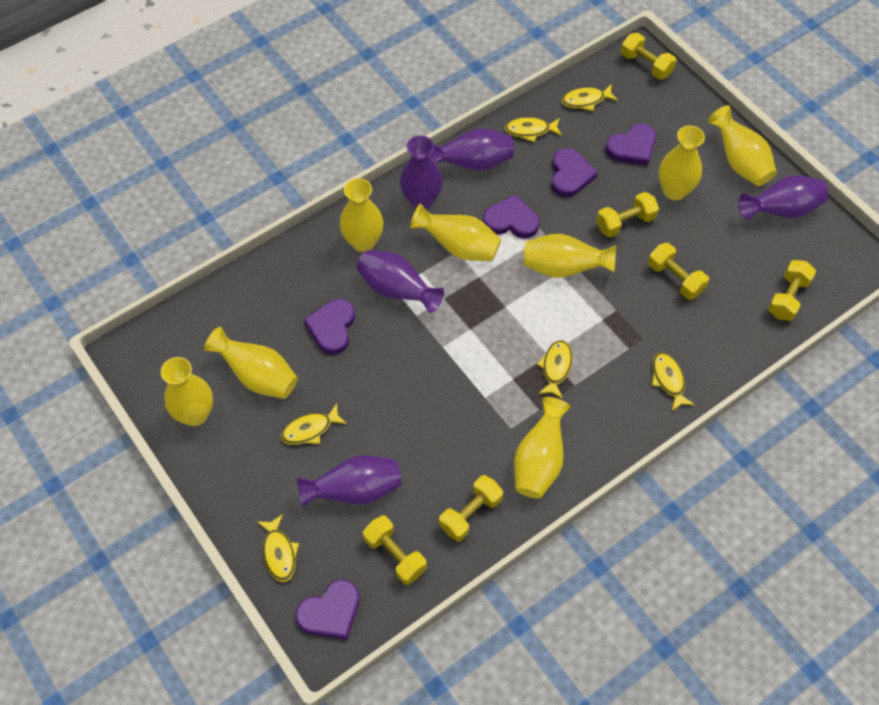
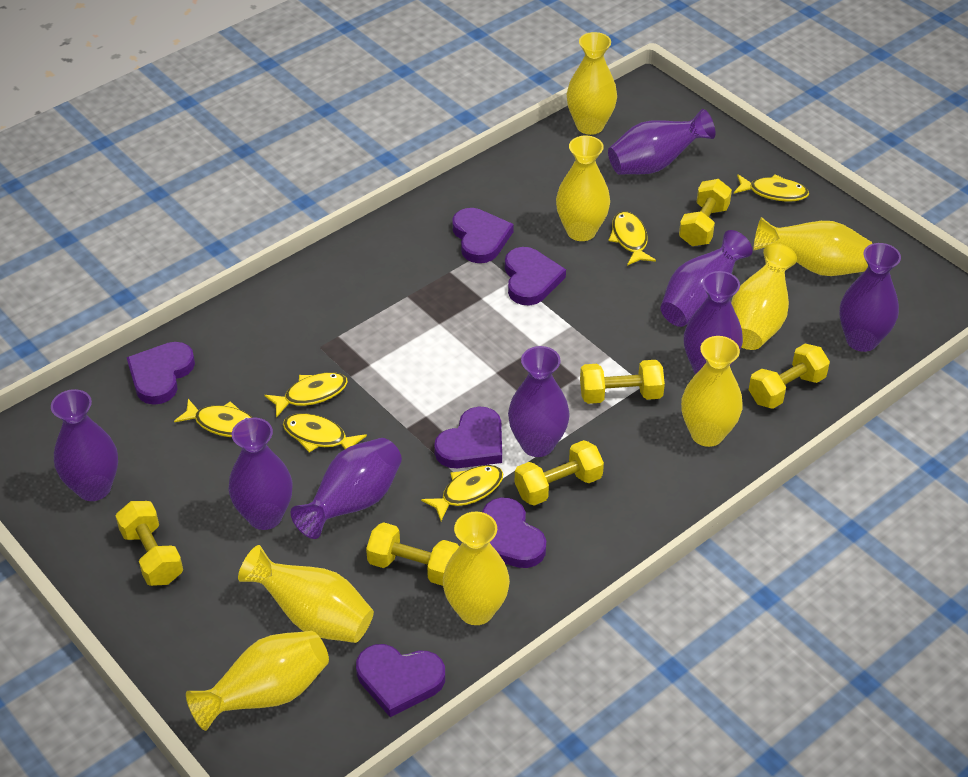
purple heart: [296,579,360,639] [304,299,355,354] [483,194,540,239] [551,148,598,197] [606,123,656,166] = 5 -> [127,342,195,405] [356,644,445,717] [434,406,502,468] [452,208,514,263] [482,498,546,568] [505,247,566,306] = 6
purple vase: [297,455,401,507] [357,250,444,313] [400,135,443,209] [429,129,514,171] [739,175,829,220] = 5 -> [51,389,118,501] [228,418,293,530] [291,438,402,539] [508,346,570,457] [608,109,715,174] [660,230,752,327] [684,271,743,374] [839,243,901,352] = 8

